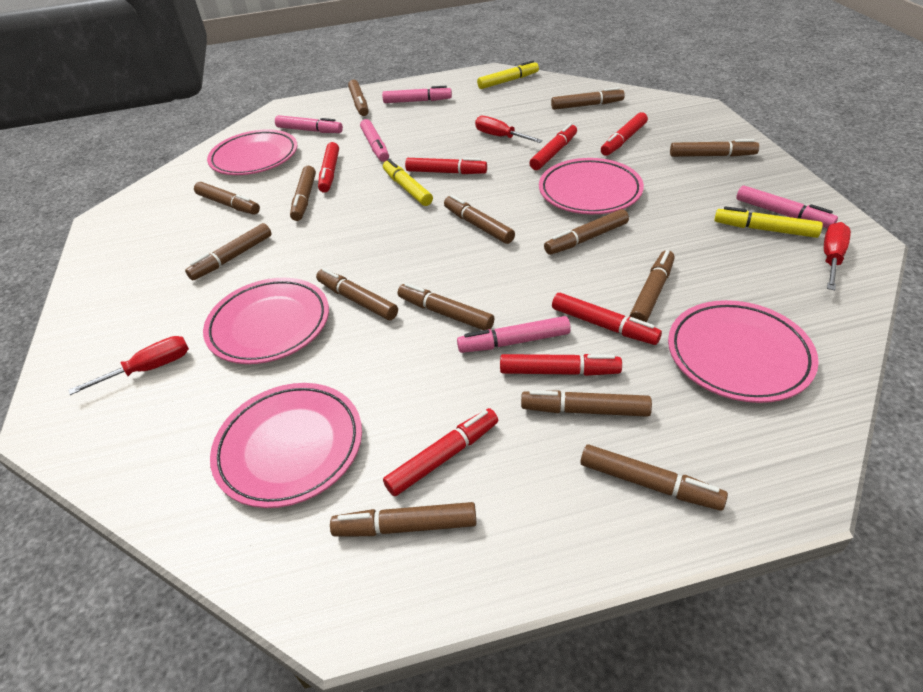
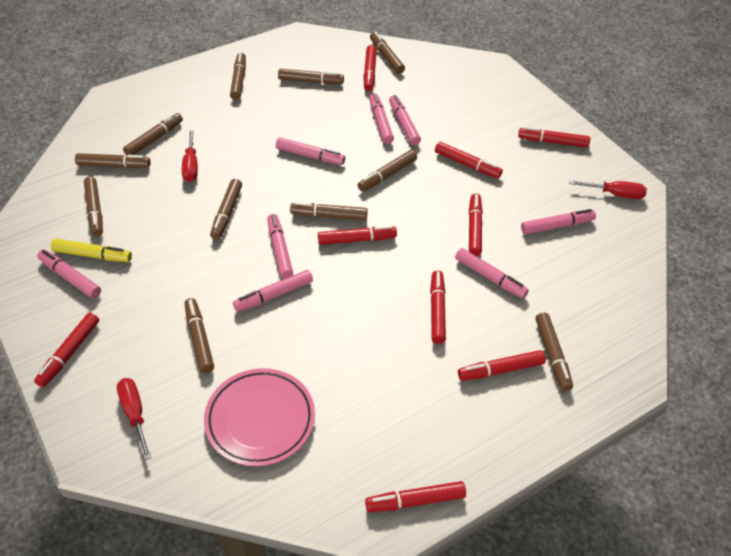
brown marker: [185,223,272,280] [194,182,260,214] [290,166,316,221] [316,268,398,320] [330,502,477,536] [348,80,368,116] [398,283,494,330] [444,195,515,244] [521,390,652,417] [544,209,629,255] [551,87,625,110] [581,444,728,511] [629,250,675,322] [670,139,759,157] = 14 -> [75,153,150,168] [84,177,103,237] [123,113,183,155] [185,298,214,373] [210,179,242,240] [230,53,246,100] [278,69,344,84] [290,202,368,220] [358,150,417,192] [370,32,405,74] [536,312,573,391] = 11
pink marker: [275,115,343,133] [360,119,389,162] [382,86,452,103] [457,316,571,353] [736,185,838,228] = 5 -> [37,249,101,298] [233,270,313,312] [267,214,293,279] [276,138,345,165] [369,93,394,144] [389,95,421,145] [455,248,529,298] [521,209,596,235] = 8
pink plate: [203,278,329,364] [207,129,297,175] [210,383,362,508] [539,158,644,214] [668,300,819,403] = 5 -> [204,368,315,466] = 1
red marker: [318,142,339,193] [383,408,498,496] [405,158,487,174] [500,354,622,376] [530,123,577,170] [552,293,662,345] [601,112,648,156] = 7 -> [34,313,99,387] [318,226,397,245] [363,45,377,91] [365,481,466,512] [430,271,446,344] [435,142,503,178] [458,350,546,381] [469,193,483,256] [518,127,590,148] = 9
yellow marker: [383,159,433,206] [477,60,539,89] [714,206,823,238] = 3 -> [51,238,132,262] = 1

